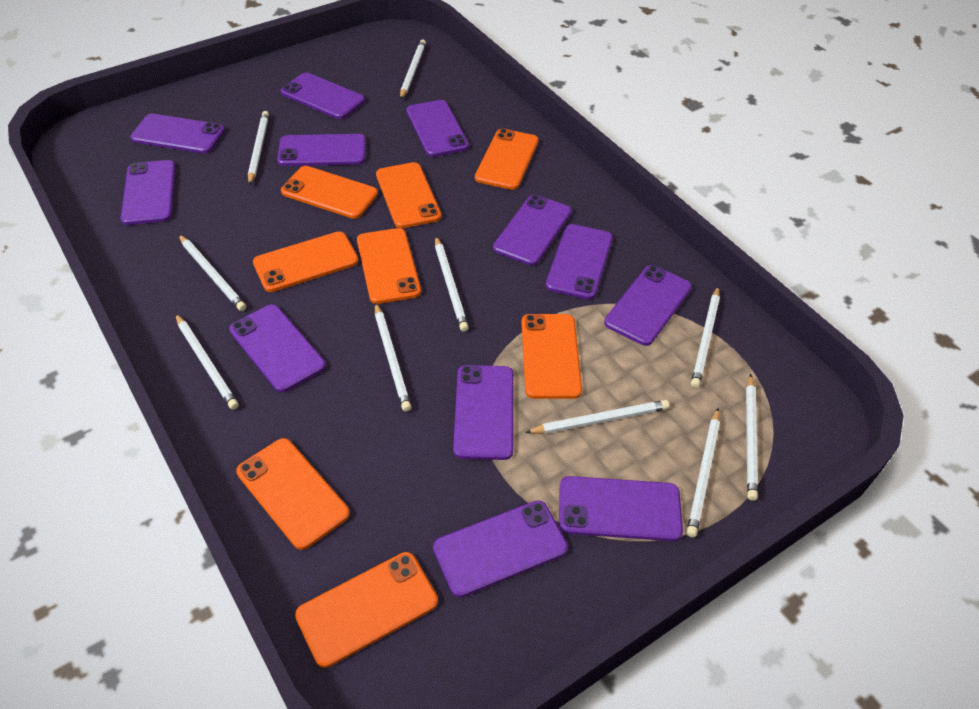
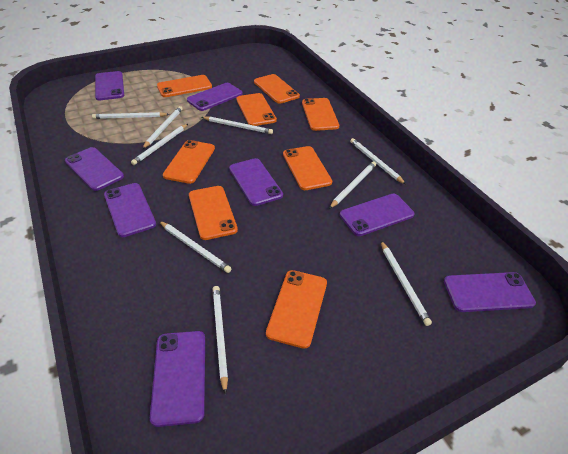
purple phone: [121,160,176,225] [130,114,225,154] [229,304,326,392] [277,134,366,166] [280,72,365,119] [406,100,469,157] [433,500,568,597] [453,365,514,460] [493,195,572,265] [546,224,613,300] [559,476,683,541] [604,265,692,346] = 12 -> [65,147,124,191] [95,71,124,100] [104,183,156,237] [150,331,205,427] [187,83,243,111] [229,158,283,206] [340,194,414,236] [444,272,536,312] = 8
white pencil: [175,314,239,410] [178,234,246,311] [248,111,269,185] [375,302,411,412] [400,40,426,100] [435,236,469,332] [525,400,669,434] [686,408,720,537] [691,287,720,388] [746,374,758,501] = 10 -> [92,112,170,119] [131,124,188,165] [142,106,183,149] [159,221,232,273] [202,116,273,134] [213,286,228,394] [329,162,376,209] [350,138,406,184] [381,241,432,326] = 9

